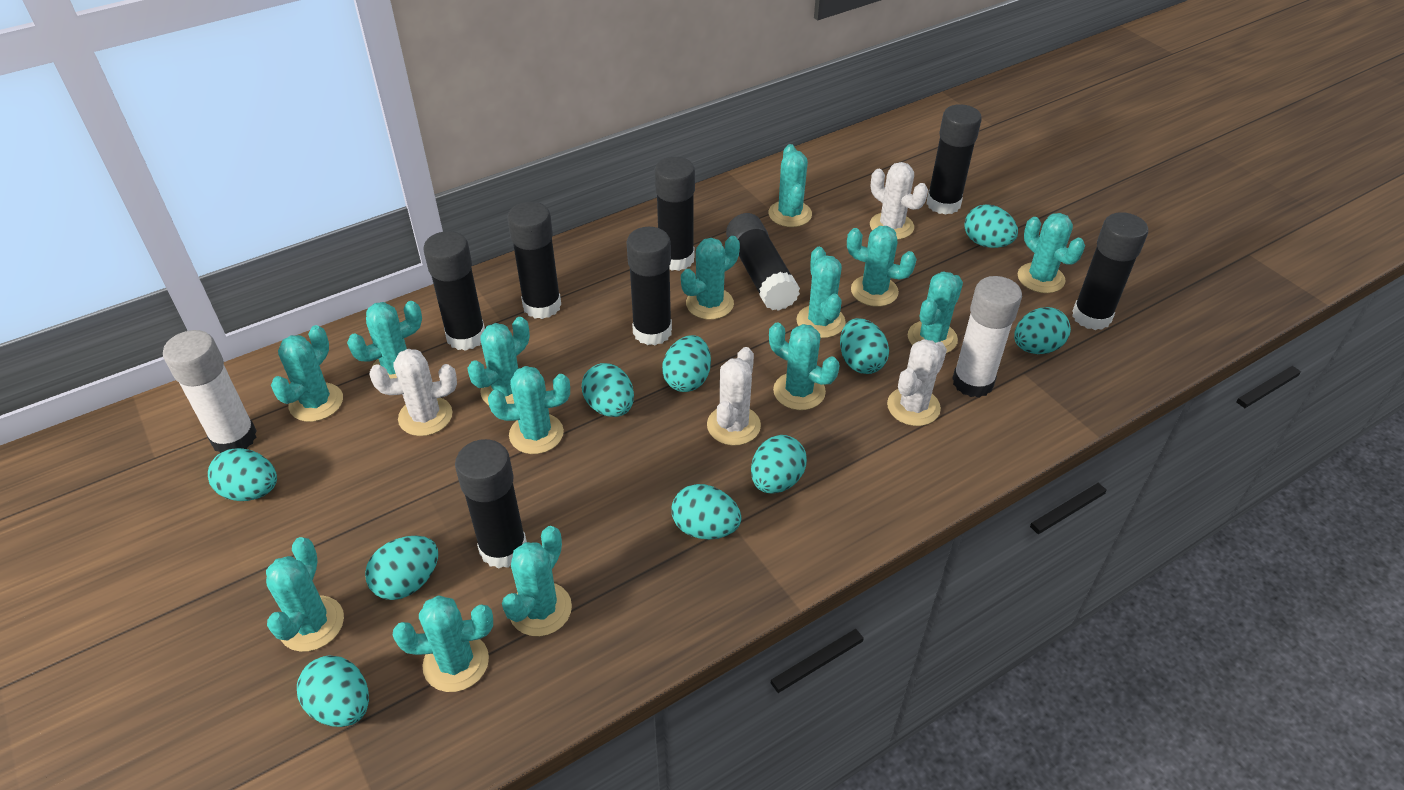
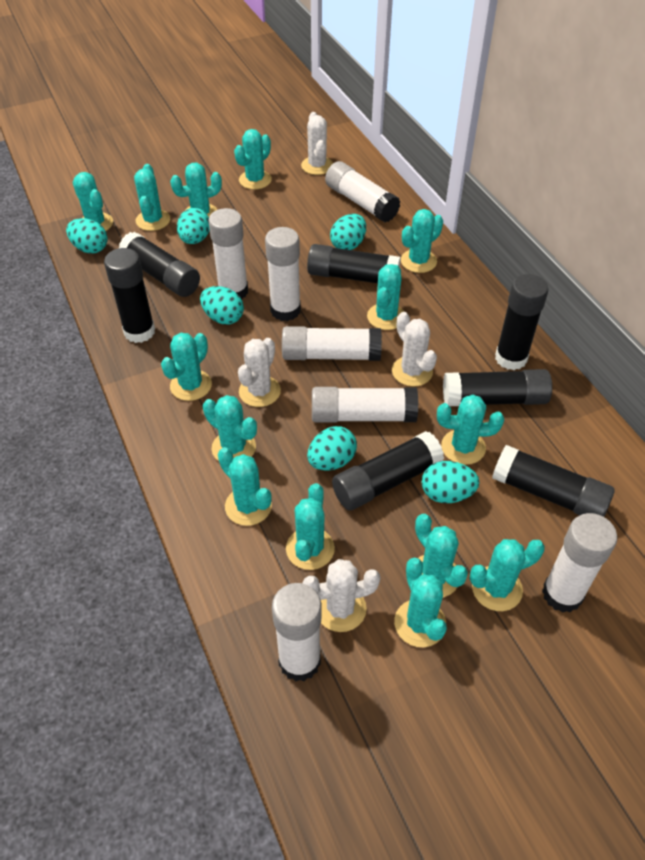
black glue stick: [423,231,485,351] [455,439,527,569] [507,202,561,319] [627,227,672,345] [655,157,695,271] [726,213,800,311] [926,104,982,215] [1072,212,1148,330] = 8 -> [104,248,155,343] [119,232,200,297] [307,244,401,283] [332,431,444,511] [443,369,552,406] [492,445,614,517] [495,274,549,370] = 7
turquoise egg: [208,448,277,501] [297,655,369,727] [365,536,438,600] [582,363,634,417] [662,335,711,392] [672,484,741,540] [751,435,807,494] [840,318,889,374] [964,204,1018,248] [1014,307,1071,354] = 10 -> [66,218,108,254] [177,208,210,244] [200,286,244,324] [307,426,357,471] [330,214,366,250] [421,461,479,503] = 6
white glue stick: [163,330,257,453] [952,276,1022,398] = 2 -> [209,208,248,299] [265,227,301,321] [272,583,322,681] [282,326,382,361] [312,387,418,423] [325,161,400,222] [542,513,617,613] = 7

